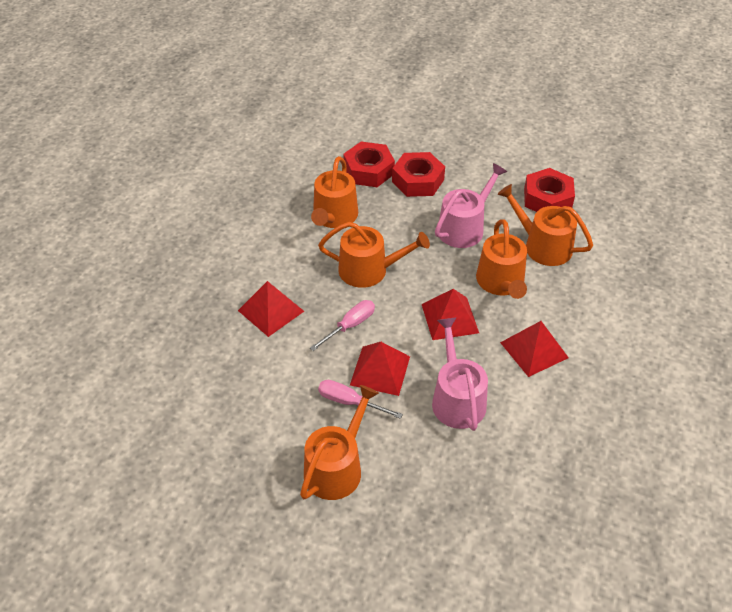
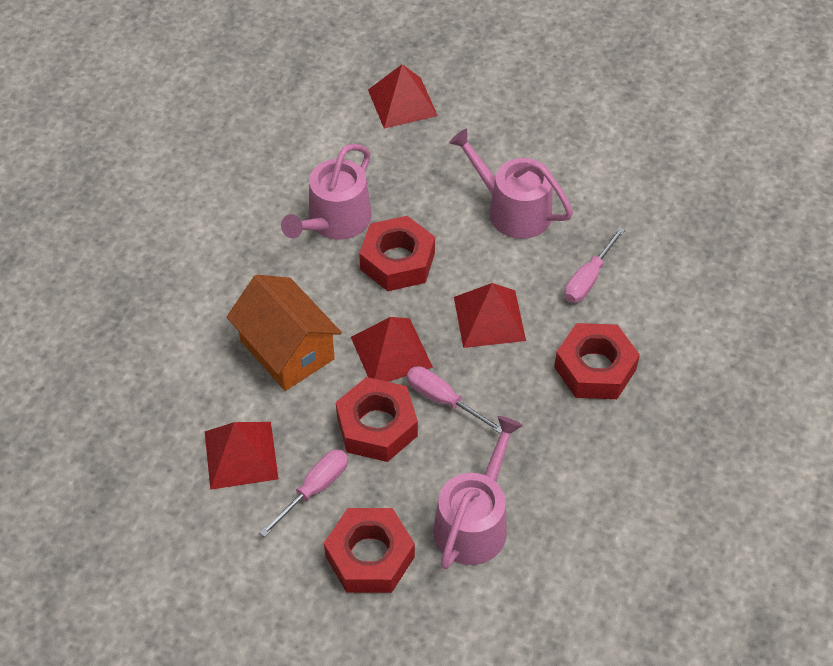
orange house: none = 0 -> [227,275,342,391] = 1
orange watering can: [300,385,379,500] [311,156,358,228] [318,222,430,288] [476,219,527,299] [498,184,593,266] = 5 -> none = 0
pink screwdriver: [310,300,375,351] [318,380,403,419] = 2 -> [259,449,348,537] [407,366,502,433] [564,227,625,303] = 3
pink watering can: [432,318,488,431] [435,163,507,248] = 2 -> [281,144,371,240] [433,416,523,569] [449,128,573,239] = 3
red nut: [343,141,395,187] [392,152,445,197] [524,168,575,212] = 3 -> [324,508,415,593] [336,377,418,462] [359,216,435,291] [554,323,640,399] = 4

